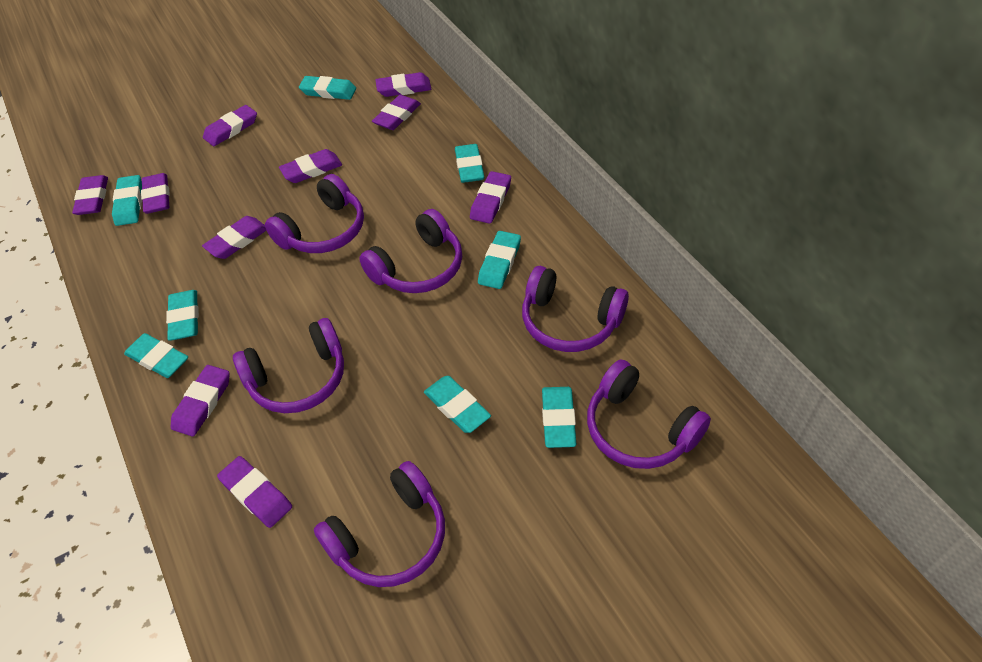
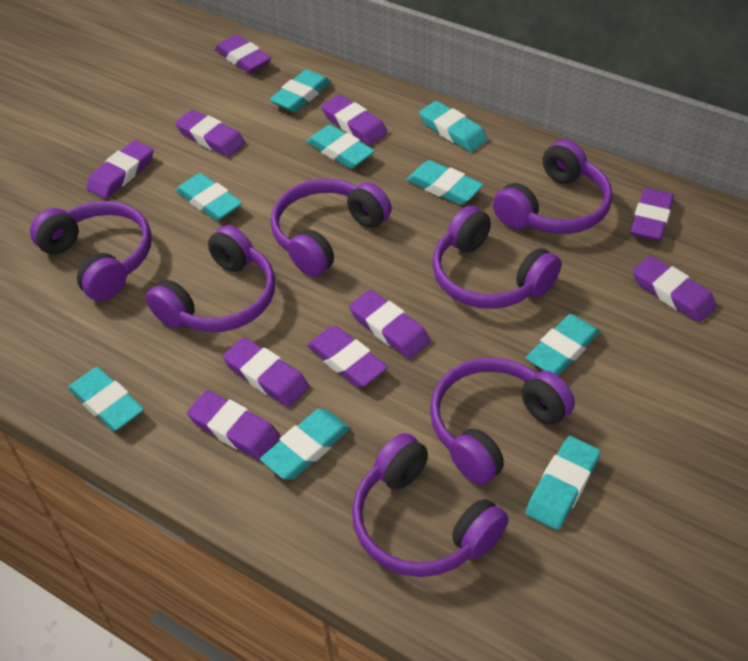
purple headphones: [233,318,344,413] [265,174,364,253] [314,461,445,587] [359,209,462,293] [522,266,629,352] [587,359,711,469] = 6 -> [30,201,152,301] [146,225,275,332] [271,179,392,277] [352,433,508,577] [430,357,575,485] [432,206,561,309] [493,139,612,234] = 7
turquoise eraser: [112,175,142,226] [124,333,188,378] [166,290,199,340] [299,76,356,100] [424,376,491,433] [455,144,484,183] [478,231,521,289] [542,387,576,448] = 8 -> [68,367,144,431] [176,173,242,221] [260,409,350,480] [269,69,331,112] [306,125,375,169] [407,160,483,205] [419,101,488,152] [525,436,601,530] [526,314,600,376] = 9

